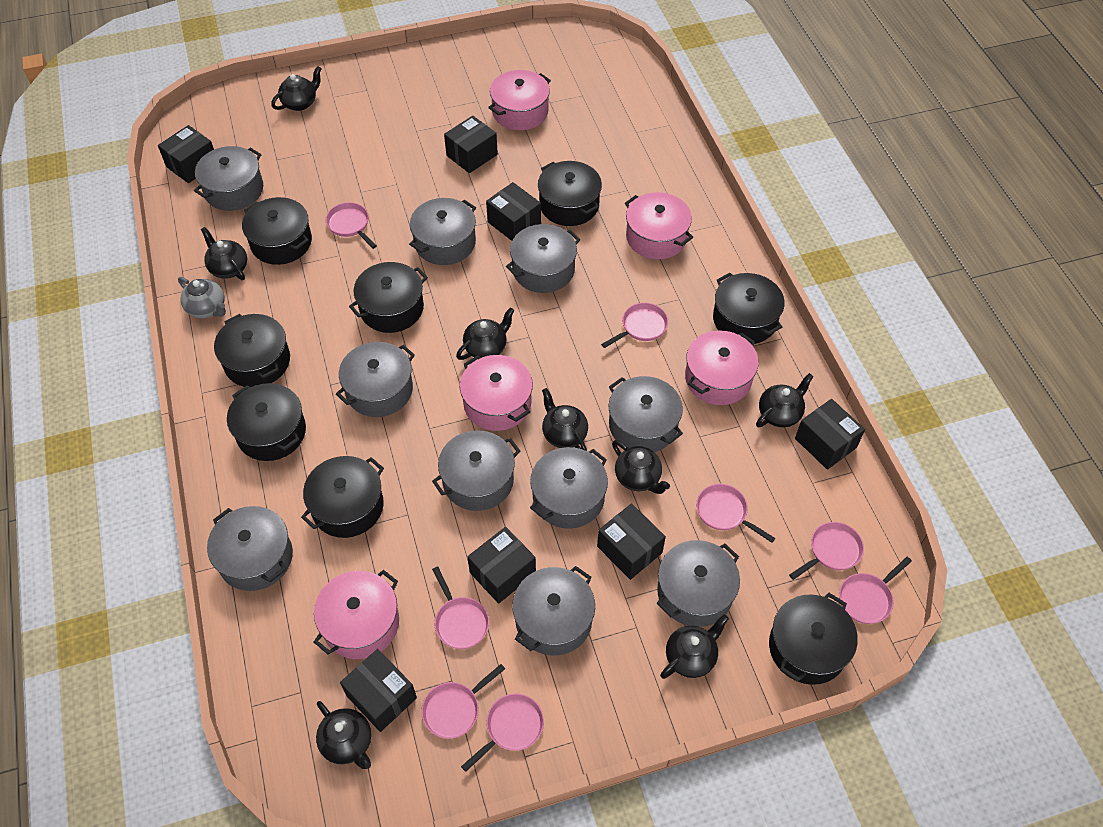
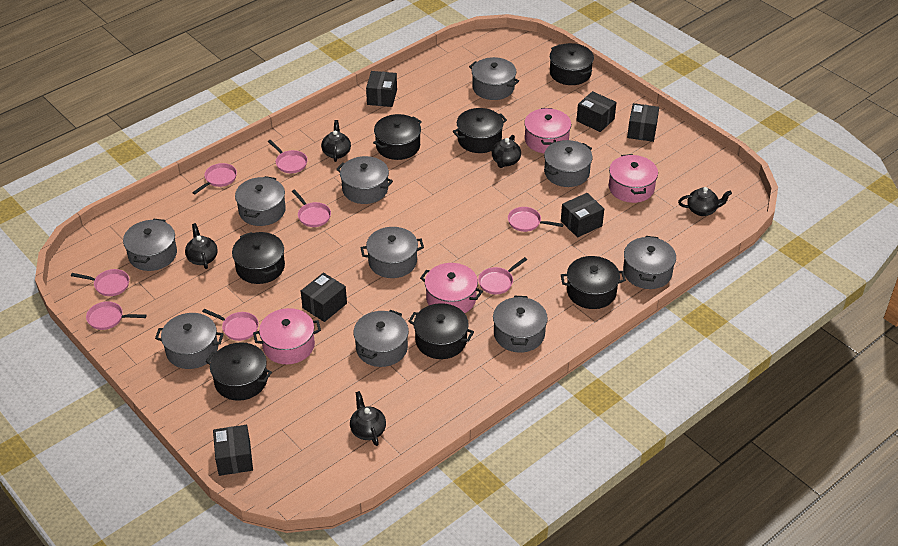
black box: [158,125,214,183] [340,649,417,732] [444,116,498,173] [467,527,536,604] [486,182,541,241] [597,504,666,580] [795,399,865,470] = 7 -> [213,425,253,476] [301,273,347,322] [366,71,397,107] [561,193,604,238] [576,91,617,132] [627,103,659,142] = 6
black pot: [214,314,290,387] [227,383,306,461] [242,197,312,265] [301,456,384,538] [349,262,428,333] [538,161,602,226] [713,273,785,344] [769,593,858,685] = 8 -> [206,342,272,401] [232,232,285,284] [373,114,422,160] [408,303,474,359] [453,108,507,153] [550,43,594,85] [561,256,626,309] = 7
black teapot: [201,227,247,280] [271,66,322,111] [316,701,371,769] [456,308,514,360] [542,388,588,451] [612,440,670,494] [660,614,729,679] [756,373,814,427] = 8 -> [185,223,218,269] [321,120,351,162] [350,391,386,446] [492,135,521,168] [678,187,732,216] = 5
grey teapot: [178,277,226,318] = 1 -> none = 0
pink pot: [314,570,399,659] [460,355,533,431] [488,70,551,130] [625,192,693,259] [685,330,759,405] = 5 -> [253,308,321,364] [420,263,483,313] [524,108,571,153] [609,154,658,203] = 4

